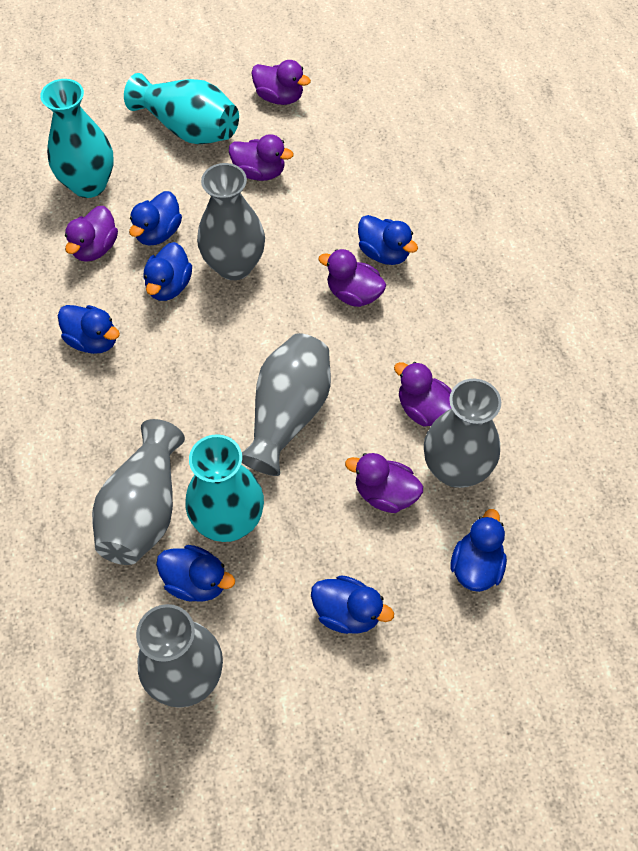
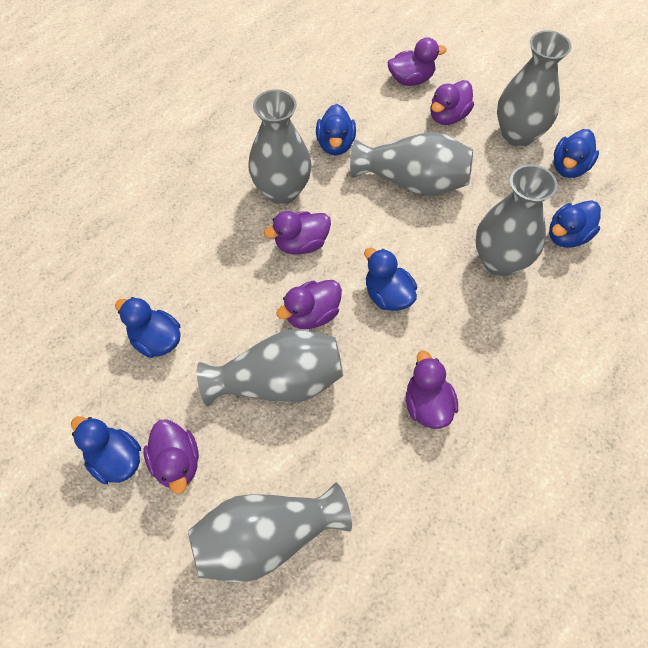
blue duck: [58,305,120,354] [129,191,182,246] [143,242,192,301] [156,545,235,602] [311,575,394,634] [358,215,418,265] [451,509,507,592] = 7 -> [71,416,141,484] [115,297,181,358] [316,104,356,155] [364,248,417,311] [549,200,601,248] [554,129,599,178] = 6
grey vase: [92,419,185,565] [136,604,223,708] [197,163,265,280] [242,333,331,476] [424,379,501,488] = 5 -> [188,483,352,582] [197,329,343,406] [248,89,312,205] [350,132,473,196] [476,164,557,276] [497,30,571,147] = 6
turquoise vase: [40,79,114,198] [124,73,239,144] [186,434,264,542] = 3 -> none = 0

